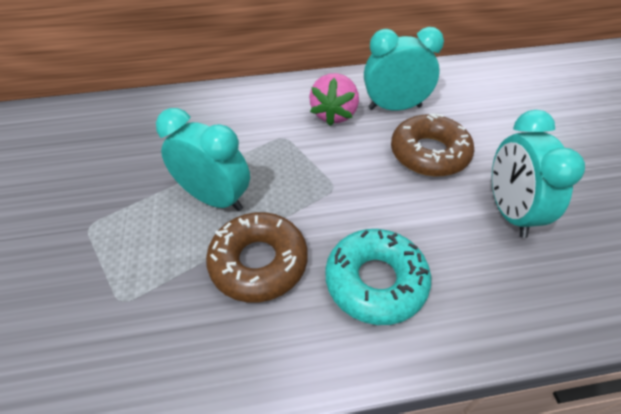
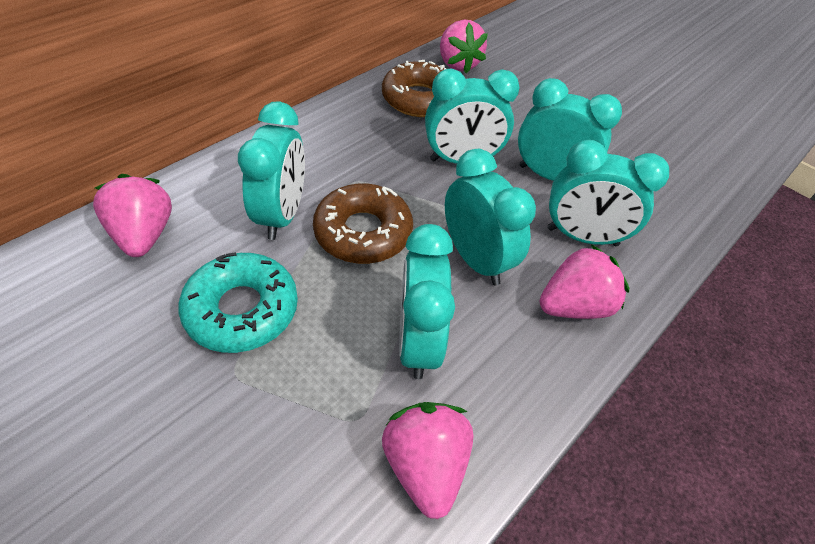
pink strawberry: [309,73,359,126] = 1 -> [93,174,172,257] [382,402,474,519] [440,20,488,73] [539,244,629,319] = 4
turquoise clock: [156,108,250,211] [364,27,444,111] [492,110,585,238] = 3 -> [238,101,305,240] [399,224,455,379] [425,68,520,164] [445,149,536,285] [518,78,622,181] [548,140,669,246] = 6

